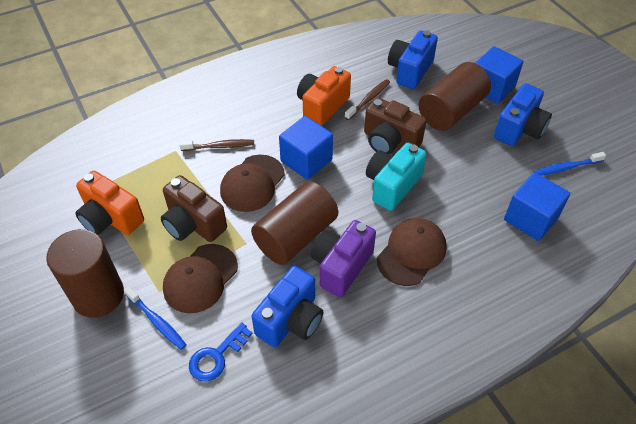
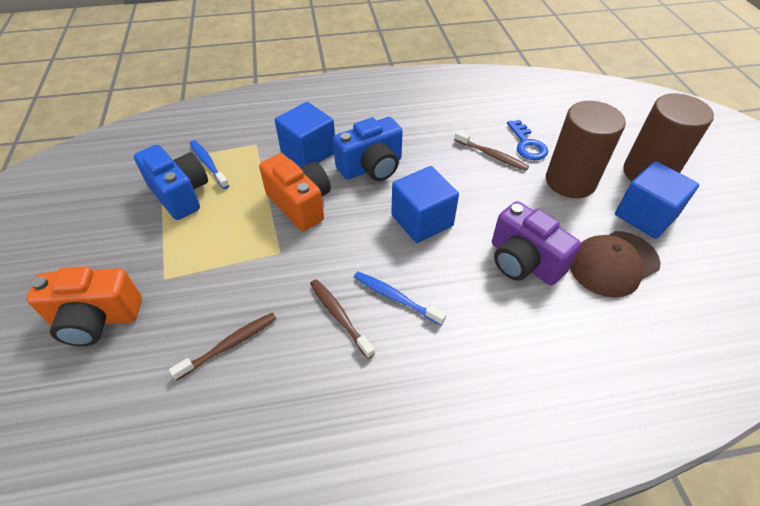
blue camera: [251,266,323,347] [388,30,438,89] [494,83,552,146] = 3 -> [134,145,208,220] [333,117,403,181] = 2
brown camera: [161,175,227,242] [364,97,426,154] = 2 -> none = 0
brown cap: [163,244,238,313] [220,155,285,212] [377,218,447,286] = 3 -> [570,231,661,298] = 1
brown cylinder: [46,229,124,318] [251,181,338,265] [418,62,491,131] = 3 -> [546,101,626,198] [623,93,714,182] = 2
brown toothbrush: [179,139,254,151] [345,79,390,120] = 2 -> [169,313,277,381] [310,279,375,359] [454,131,529,171] = 3
turquoise camera: [366,143,427,211] = 1 -> none = 0

